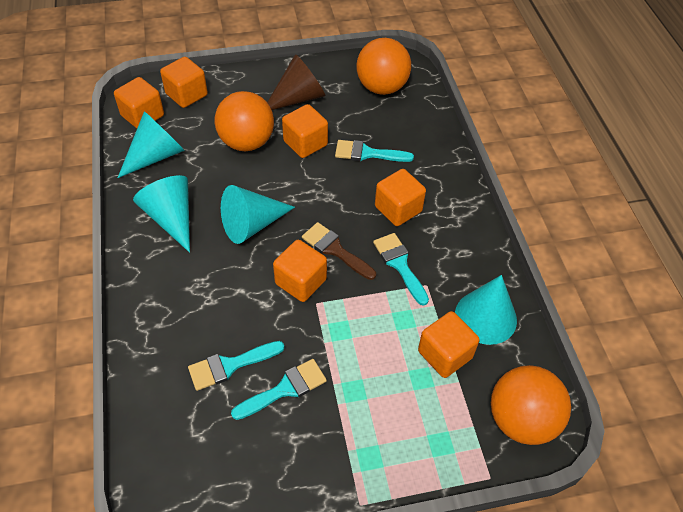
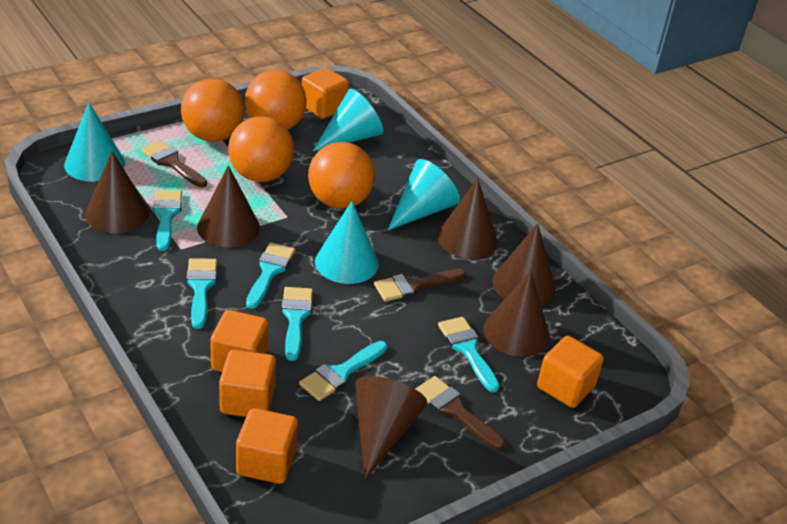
brown brush: [302,222,376,280] = 1 -> [141,140,207,188] [374,269,466,302] [416,376,505,450] = 3
brown cone: [267,54,325,110] = 1 -> [85,151,149,233] [197,165,260,248] [355,376,428,480] [437,179,498,259] [483,271,550,357] [492,223,556,305] = 6
orange ball: [215,91,274,151] [356,38,411,95] [491,365,571,445] = 3 -> [181,78,244,142] [228,116,294,182] [245,70,307,130] [308,142,375,209] = 4
orange cube: [114,77,164,129] [160,57,208,108] [273,240,327,302] [282,104,328,158] [375,169,426,226] [418,311,479,378] = 6 -> [210,310,268,372] [219,350,276,417] [236,408,298,484] [302,67,349,119] [537,336,604,408] = 5
turquoise brush: [188,341,285,391] [231,359,327,420] [335,140,414,162] [373,233,429,306] = 4 -> [153,190,182,251] [186,258,217,329] [246,242,295,309] [281,287,313,361] [299,341,387,401] [438,317,500,393] = 6

